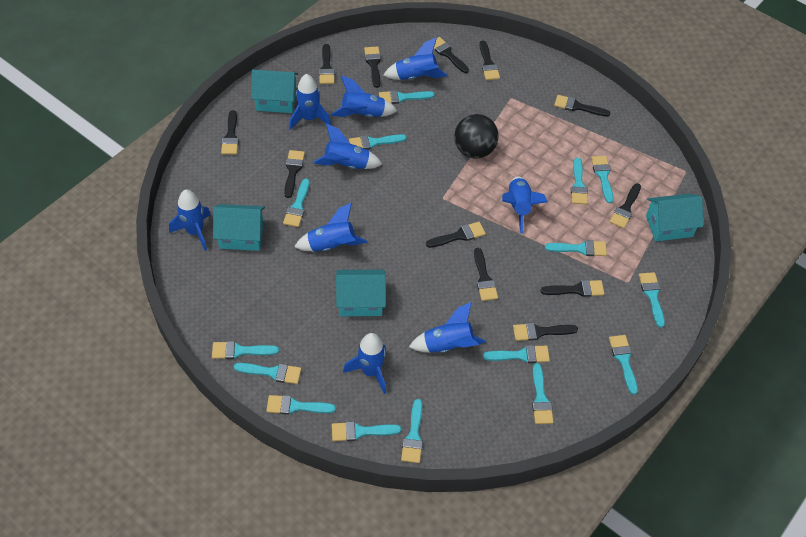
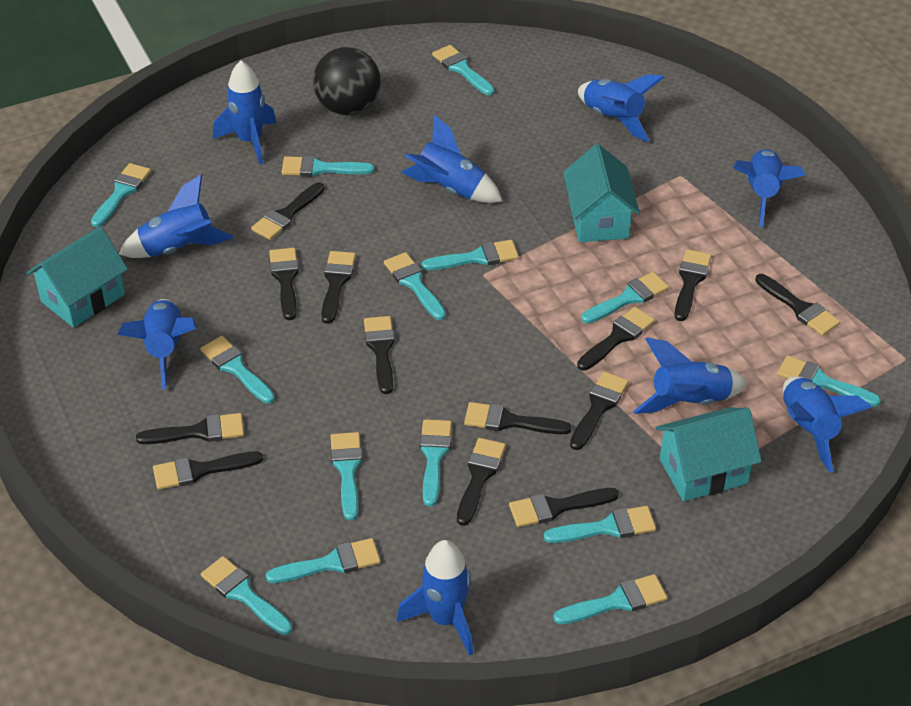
black brush: [221,110,239,154] [284,150,305,198] [319,44,335,84] [364,46,381,88] [426,222,486,248] [434,37,469,73] [474,248,498,301] [480,40,500,80] [513,323,578,341] [540,280,604,297] [554,95,610,117] [610,183,641,228] = 12 -> [136,413,244,444] [153,451,263,490] [251,182,324,240] [269,248,299,320] [321,251,356,324] [364,316,395,394] [457,438,506,526] [464,402,571,434] [509,488,619,527] [570,371,629,450] [577,307,655,371] [675,249,712,321] [755,274,840,336] = 13
turquoise brush: [212,341,279,359] [234,363,301,384] [266,395,336,415] [283,179,310,227] [332,421,401,441] [349,134,407,150] [379,90,435,104] [401,399,423,463] [483,345,550,363] [532,363,554,424] [545,240,607,256] [571,158,588,204] [591,156,614,203] [609,335,638,395] [639,272,665,328] = 15 -> [91,163,151,227] [200,336,275,404] [201,556,292,635] [266,538,381,583] [282,156,375,177] [331,432,362,521] [384,252,446,320] [420,419,452,507] [421,240,519,270] [432,45,495,96] [543,506,656,543] [553,574,667,624] [581,272,669,323] [777,355,881,407] = 14
turquoise house: [213,204,265,251] [251,70,298,113] [336,270,386,316] [646,194,703,241] = 4 -> [26,227,128,328] [563,144,640,242] [656,408,762,501] = 3

